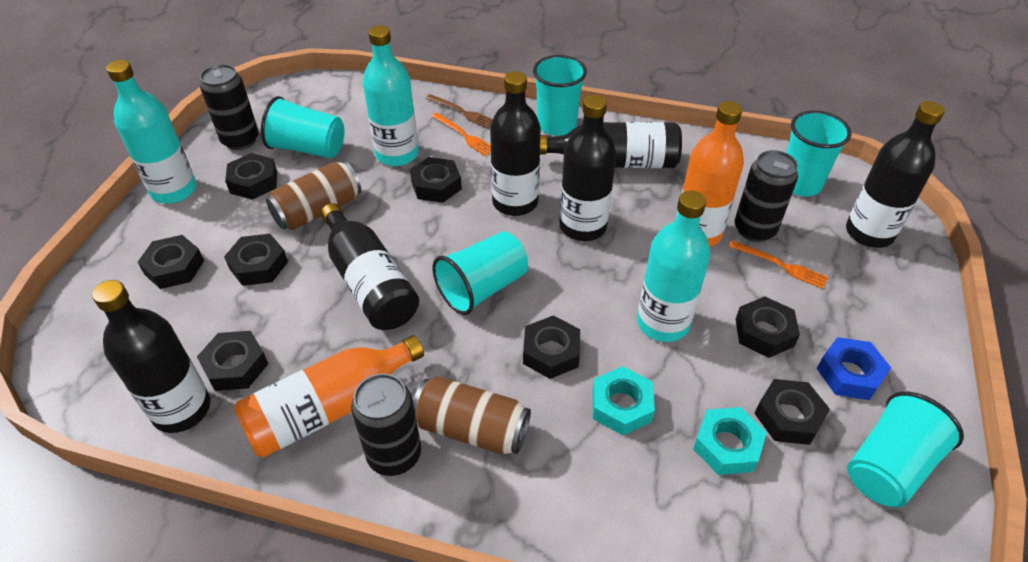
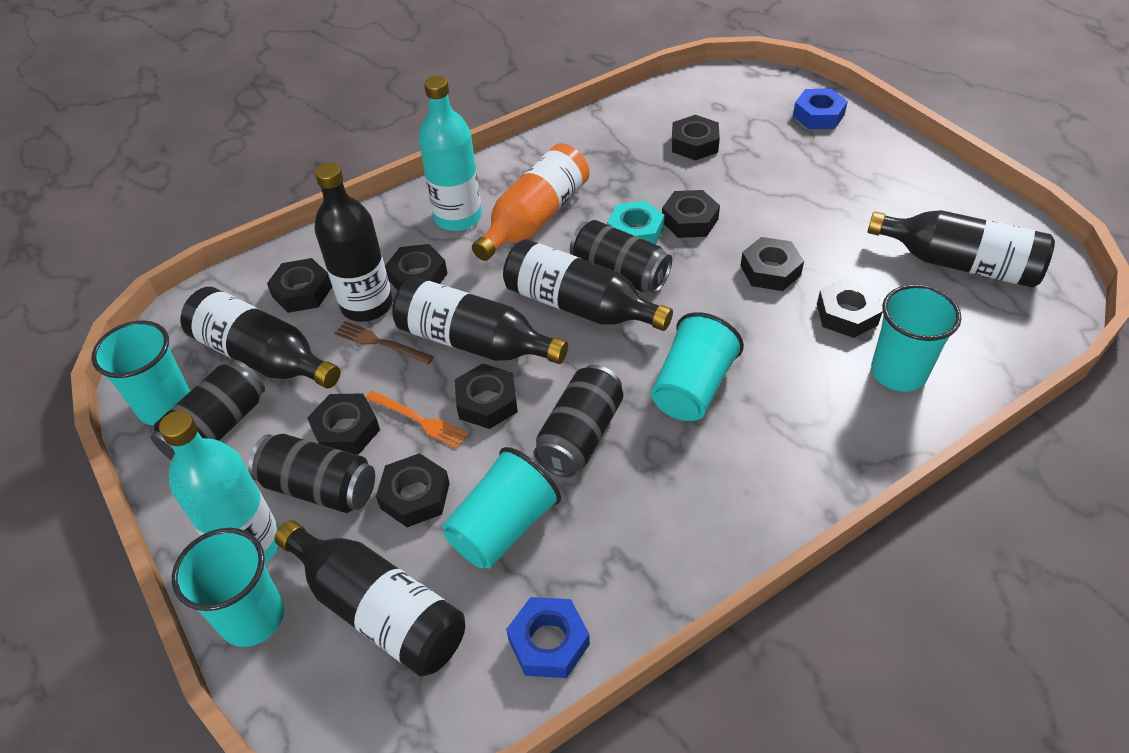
black can: [200,64,259,150] [351,374,421,476] [734,150,798,242] = 3 -> [150,359,265,460] [248,434,375,513] [534,365,623,478] [570,220,672,293] = 4
black nut: [138,235,204,289] [197,331,268,391] [224,234,288,286] [225,153,277,200] [410,157,462,203] [523,315,580,379] [736,297,800,358] [754,379,830,445] = 8 -> [267,258,332,313] [307,393,380,455] [376,453,450,527] [385,244,448,290] [455,363,518,429] [662,190,720,238] [672,115,720,160] [740,237,804,291] [817,278,883,338] = 9
blue nut: [817,337,891,400] = 1 -> [506,597,590,678] [793,89,848,129] = 2
brown can: [266,161,361,230] [413,376,531,455] = 2 -> none = 0
orange bottle: [234,335,424,458] [676,101,744,247] = 2 -> [472,143,589,261] = 1
orange fork: [431,113,491,156] [729,240,828,289] = 2 -> [365,391,468,449] = 1
turquoise bottle: [106,60,196,204] [363,25,419,166] [637,191,711,342] = 3 -> [159,411,279,564] [418,76,482,231] = 2
turquoise nut: [592,366,655,435] [693,407,767,475] = 2 -> [607,201,664,244] = 1

